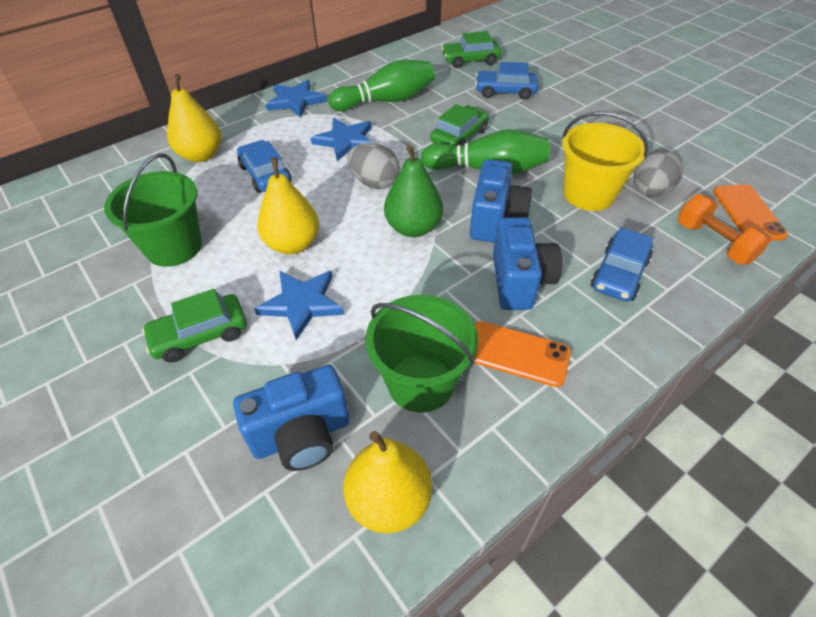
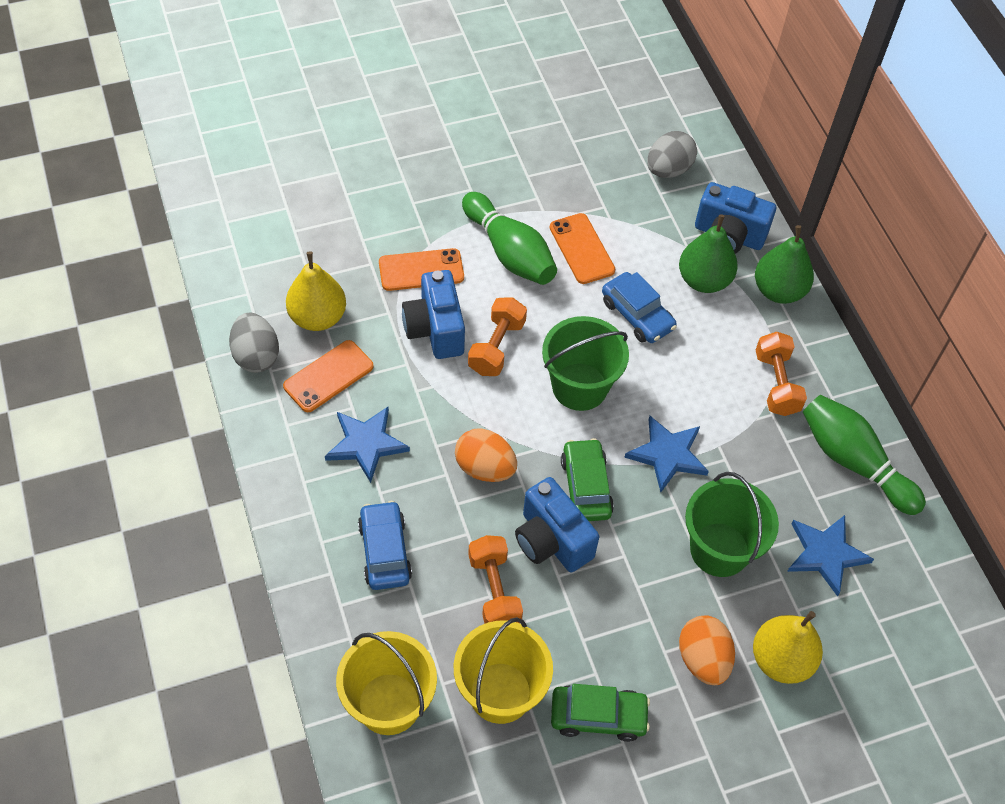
blue car: [237,140,291,193] [475,62,538,100] [591,227,653,302] = 3 -> [358,501,412,590] [602,272,677,343] = 2
green car: [142,289,247,362] [430,104,489,146] [441,31,501,68] = 3 -> [551,684,650,742] [561,438,614,521] = 2
green pear: [384,145,443,237] = 1 -> [679,214,738,293] [755,225,814,304] = 2
orange dumbbell: [677,194,771,265] = 1 -> [468,298,527,376] [468,535,523,624] [756,332,807,416] = 3
orange egg: none = 0 -> [455,428,517,482] [679,615,735,685] = 2
orange phone: [474,321,571,387] [713,184,788,241] = 2 -> [283,340,374,412] [379,248,464,291] [550,213,615,284] = 3
yellow bucket: [562,111,648,211] = 1 -> [336,631,437,735] [454,617,553,724] = 2
yellow pear: [167,74,221,162] [257,157,319,254] [344,431,432,533] = 3 -> [286,251,346,331] [753,611,823,684] = 2

